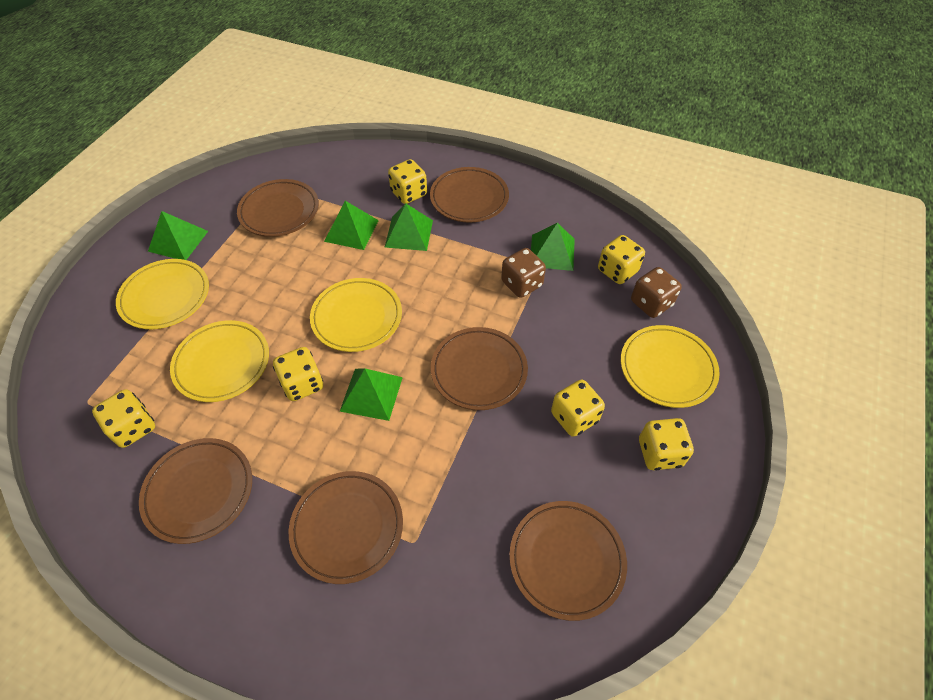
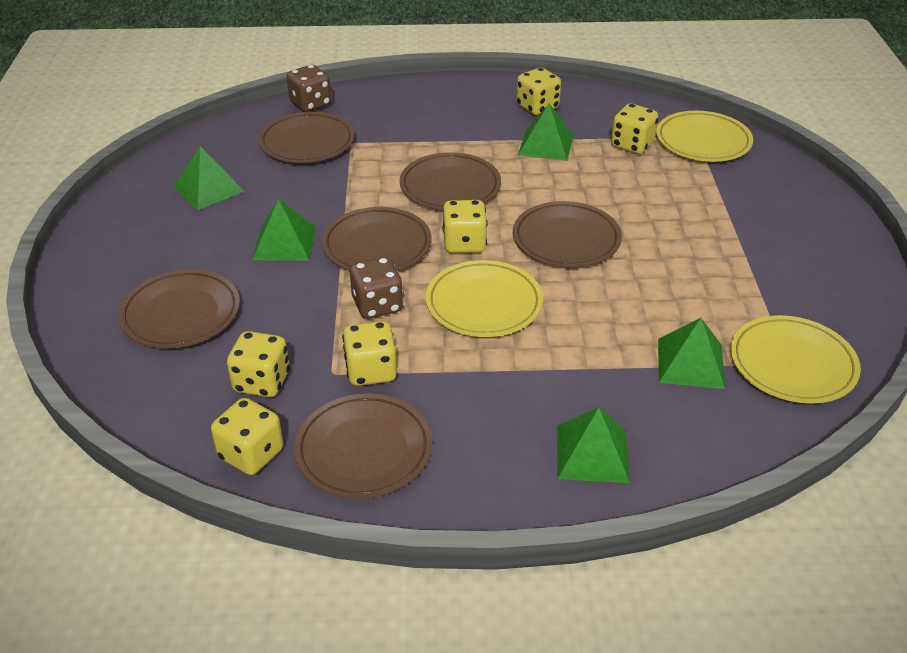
yellow plate: [116,259,209,329] [170,320,269,402] [310,278,402,352] [621,325,720,408] = 4 -> [426,260,543,337] [656,111,753,162] [730,315,861,404] = 3

